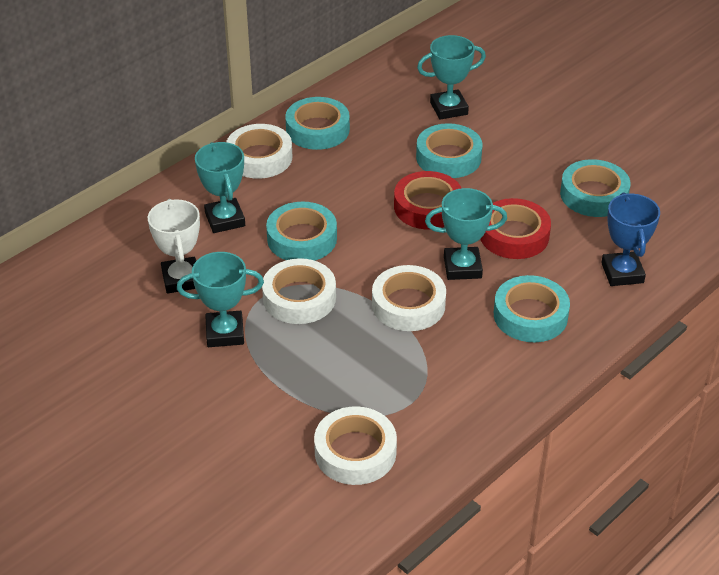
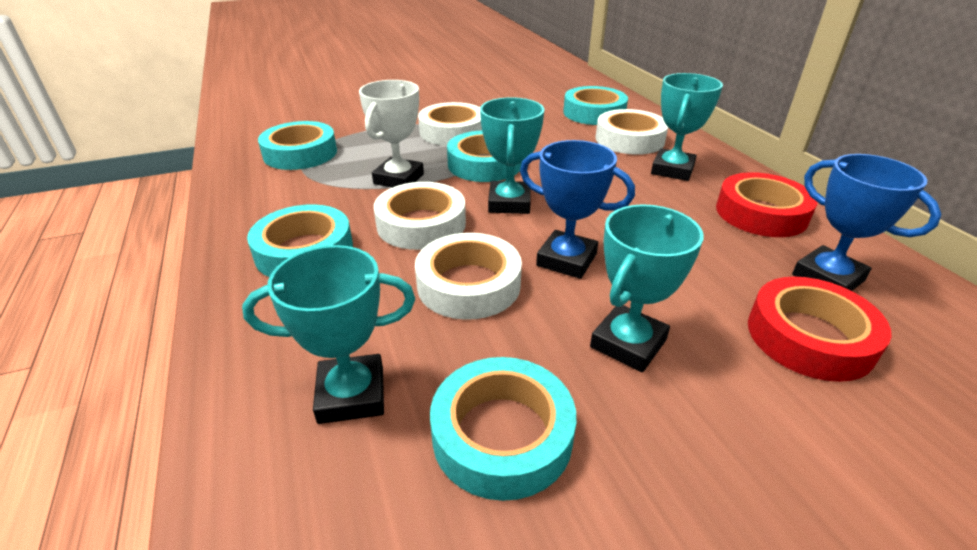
blue trophy: [601,192,660,286] = 1 -> [520,140,635,279] [792,154,942,291] = 2

